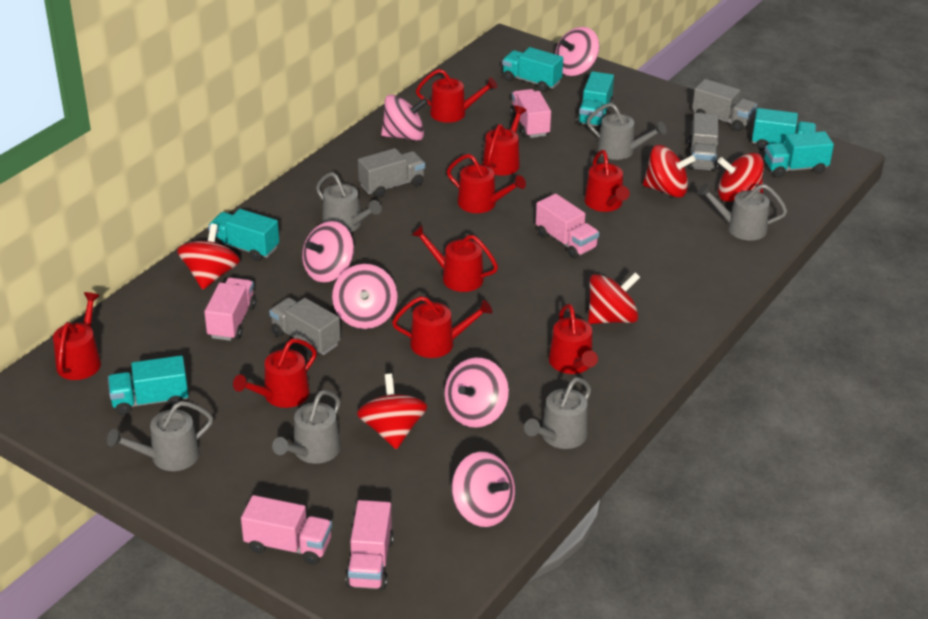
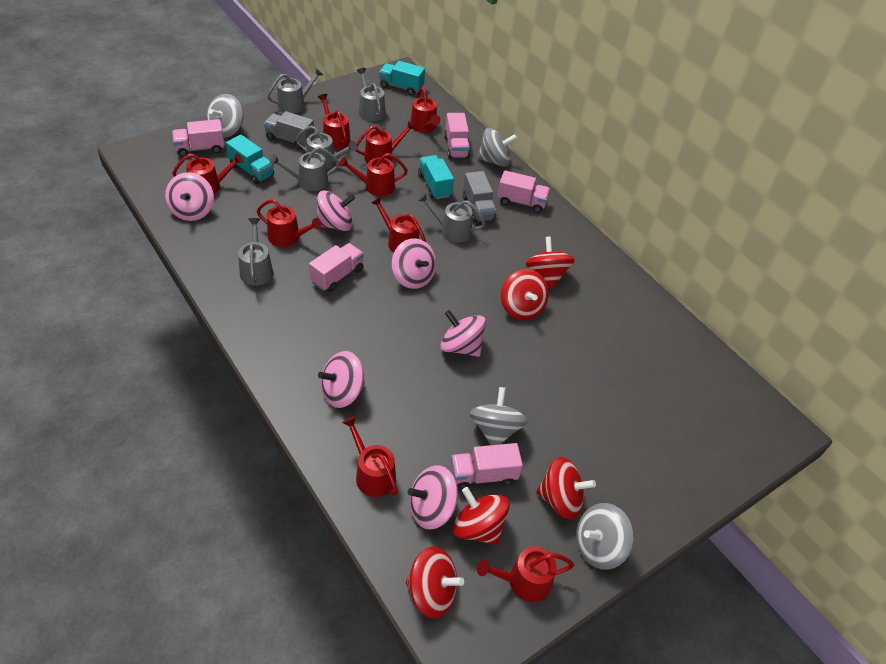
grey spinning top: none = 0 -> [206,94,244,138] [470,387,528,445] [477,128,517,167] [576,503,634,570] = 4
grey truck: [269,298,341,357] [358,148,425,198] [688,113,718,172] [692,79,757,131] = 4 -> [264,111,314,149] [463,171,496,223] = 2
turquoise truck: [108,356,189,416] [208,209,279,262] [502,47,563,92] [577,71,614,128] [752,108,816,150] [765,131,834,178] = 6 -> [226,135,274,184] [379,61,425,95] [418,155,454,199] = 3

